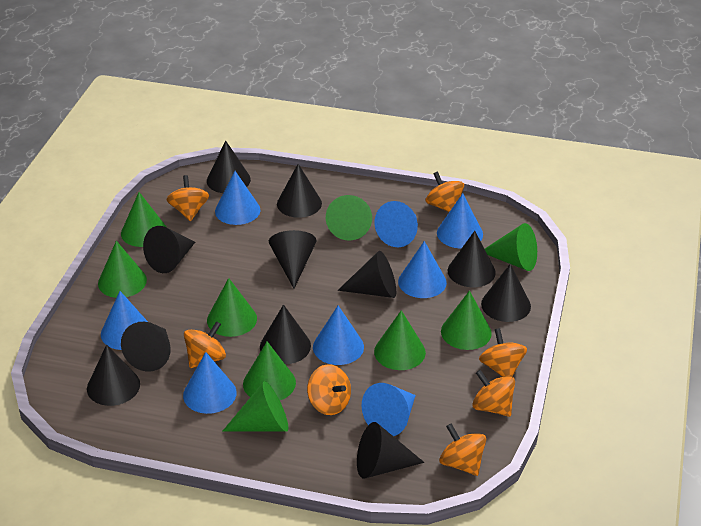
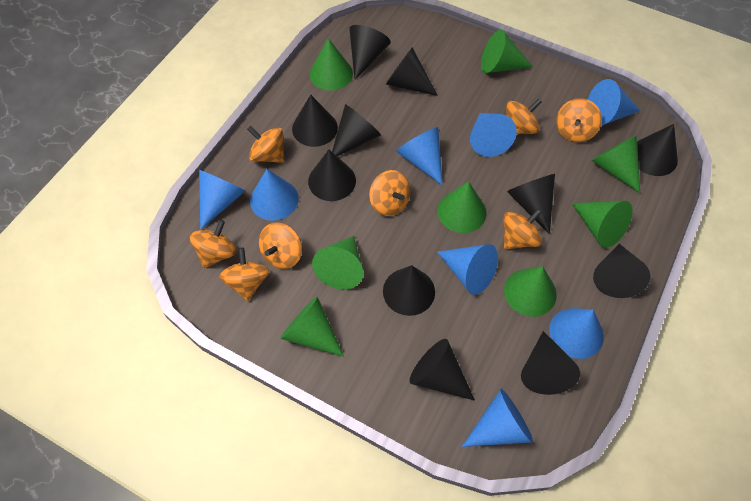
green cone: [98,241,147,298] [121,192,167,247] [207,278,257,337] [222,381,288,432] [243,342,296,400] [326,195,372,241] [374,310,426,370] [441,291,492,350] [485,223,537,271] = 9 -> [280,297,344,357] [309,38,353,91] [312,236,363,290] [437,181,487,233] [481,30,533,73] [504,266,557,317] [571,201,632,248] [591,135,640,193] = 8
orange spinning top: [166,175,209,221] [184,321,226,368] [307,364,351,415] [425,171,464,212] [440,423,486,476] [472,370,515,417] [479,328,527,377] = 7 -> [190,220,237,268] [219,248,269,301] [247,126,284,163] [259,222,302,269] [369,170,411,216] [503,209,542,249] [506,98,542,134] [556,98,602,142] = 8

